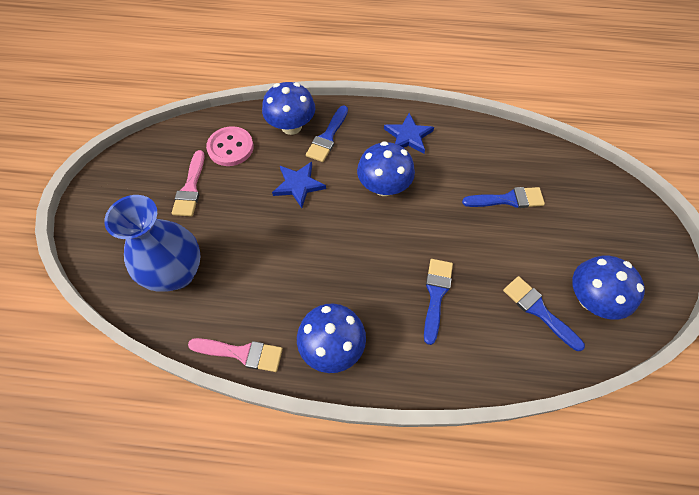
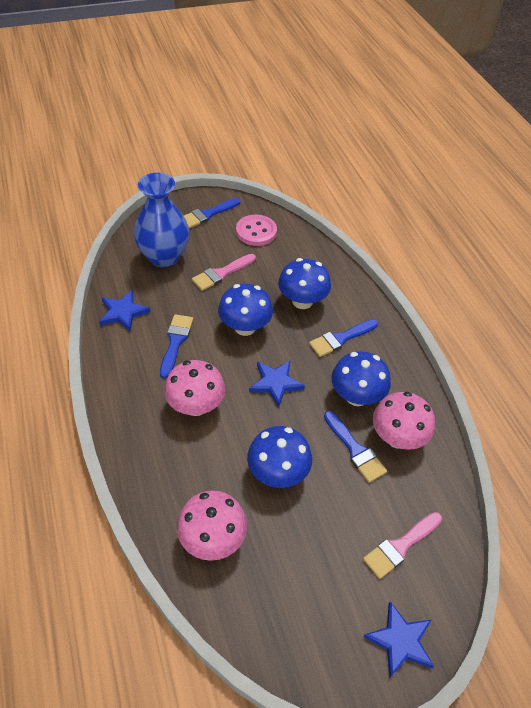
blue star: [272,162,326,208] [384,113,434,154] = 2 -> [99,290,150,331] [249,360,305,407] [363,602,434,679] = 3
pink mushroom: none = 0 -> [164,360,225,416] [177,490,247,561] [373,392,435,450] = 3

